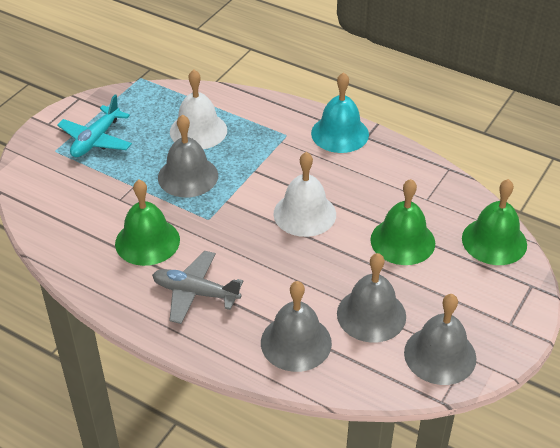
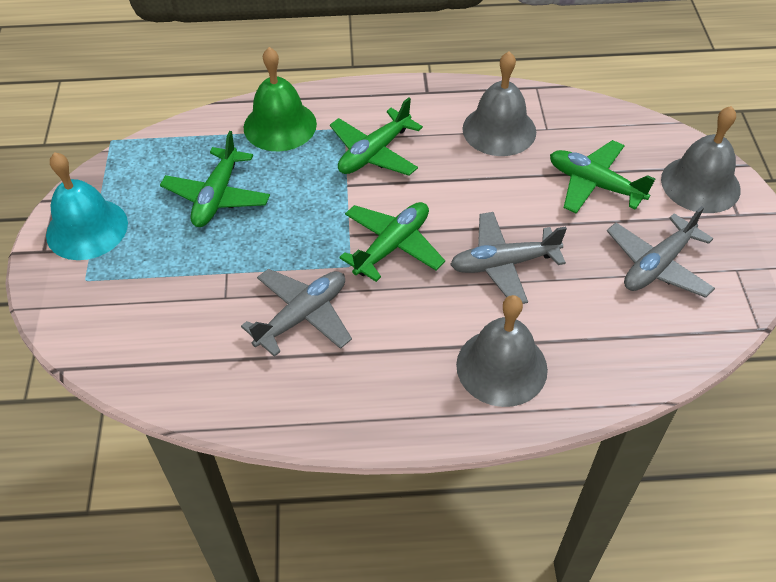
green bell: [115,180,180,266] [371,179,435,265] [462,179,527,265] = 3 -> [244,47,317,151] = 1
green plane: none = 0 -> [160,131,270,227] [330,97,423,176] [339,202,445,282] [550,140,655,213] = 4
grey bell: [158,114,218,197] [261,281,332,372] [337,253,406,343] [404,294,476,385] = 4 -> [456,295,548,407] [462,51,536,156] [661,106,741,213] = 3
grey plane: [152,251,243,324] = 1 -> [241,269,352,357] [450,212,567,304] [607,206,715,298] = 3
turquoise plane: [57,94,132,157] = 1 -> none = 0
white bell: [170,70,227,149] [273,152,336,237] = 2 -> none = 0

